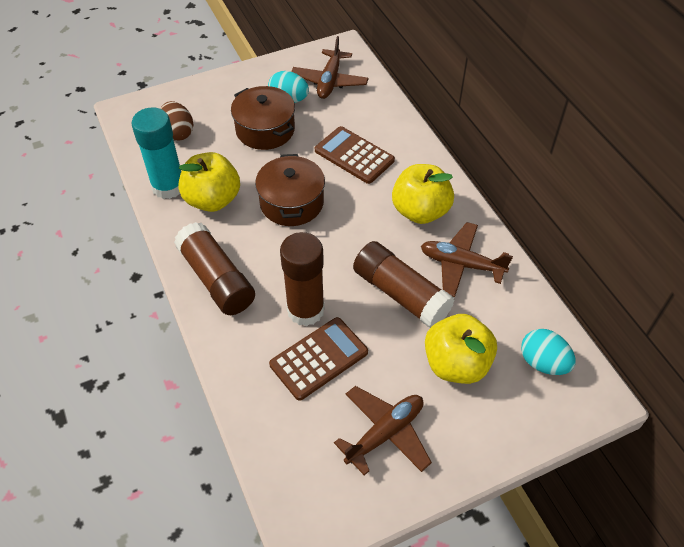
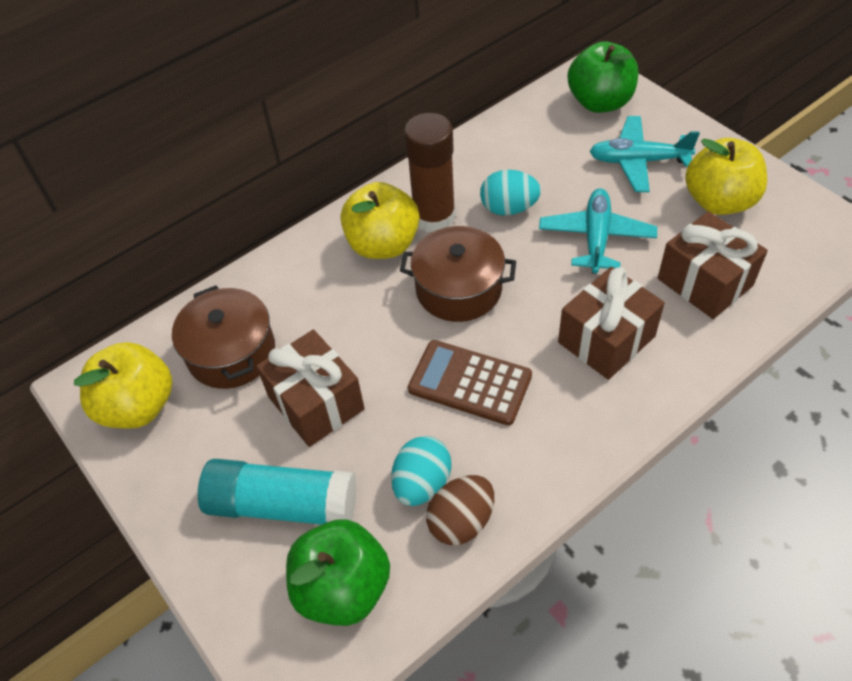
brown calculator: [269,317,368,401] [315,126,395,184] = 2 -> [408,340,532,426] = 1
brown gift: none = 0 -> [256,330,365,447] [558,267,665,380] [658,211,768,319] = 3
brown glue stick: [174,222,255,315] [280,232,325,326] [353,241,455,328] = 3 -> [404,113,456,233] = 1
brown plane: [291,36,369,99] [334,386,432,475] [421,222,513,297] = 3 -> none = 0
green apple: none = 0 -> [286,519,390,626] [568,41,638,113] = 2
turquoise plane: none = 0 -> [539,188,657,274] [590,116,700,192] = 2

